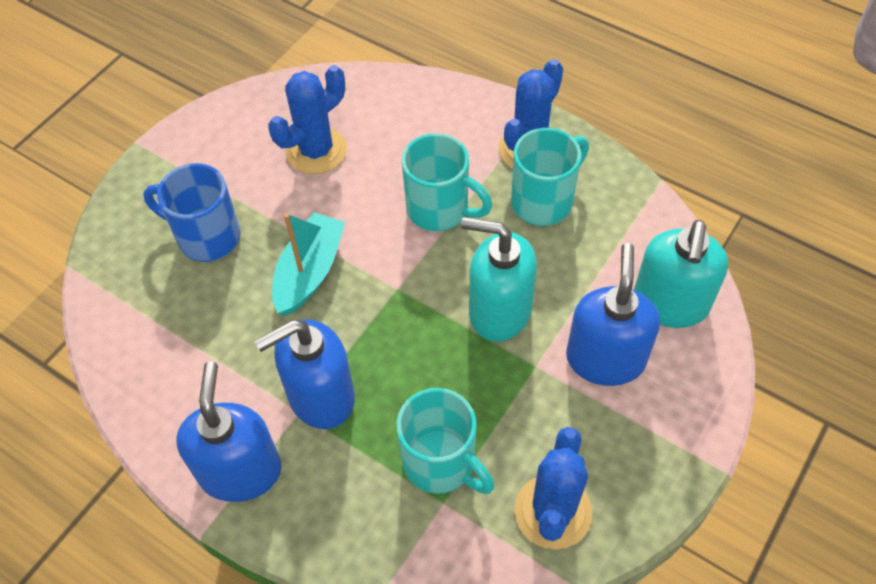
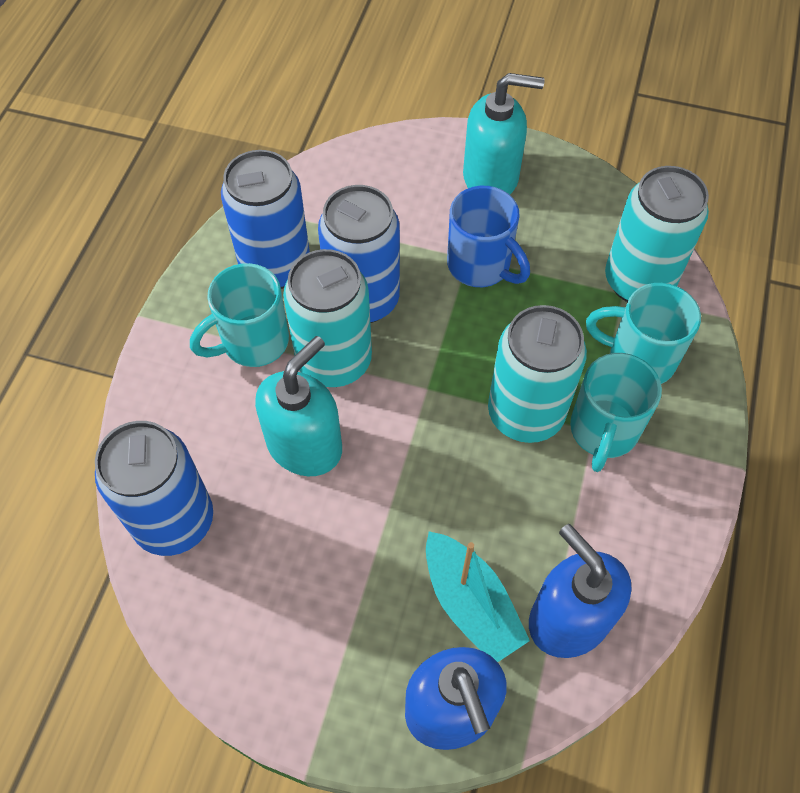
blue cactus: [268,65,347,174] [499,59,563,168] [514,427,592,550] = 3 -> none = 0
blue can: none = 0 -> [95,421,213,556] [221,150,310,289] [318,185,400,323] = 3
blue soap dispenser: [176,361,282,502] [255,319,355,429] [566,243,660,386] = 3 -> [405,647,507,750] [529,524,632,658] = 2
turquoise can: none = 0 -> [283,249,372,387] [488,305,587,443] [605,166,709,302] = 3

